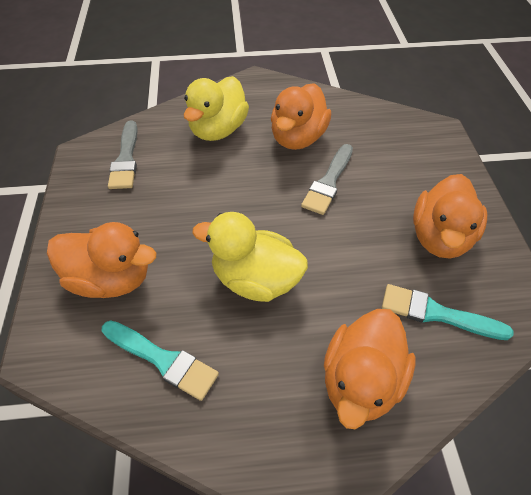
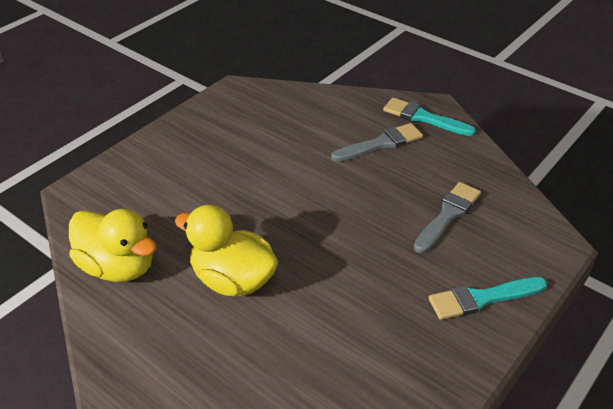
orange duck: [47,222,156,298] [271,83,331,150] [324,309,415,429] [413,174,487,259] = 4 -> none = 0

